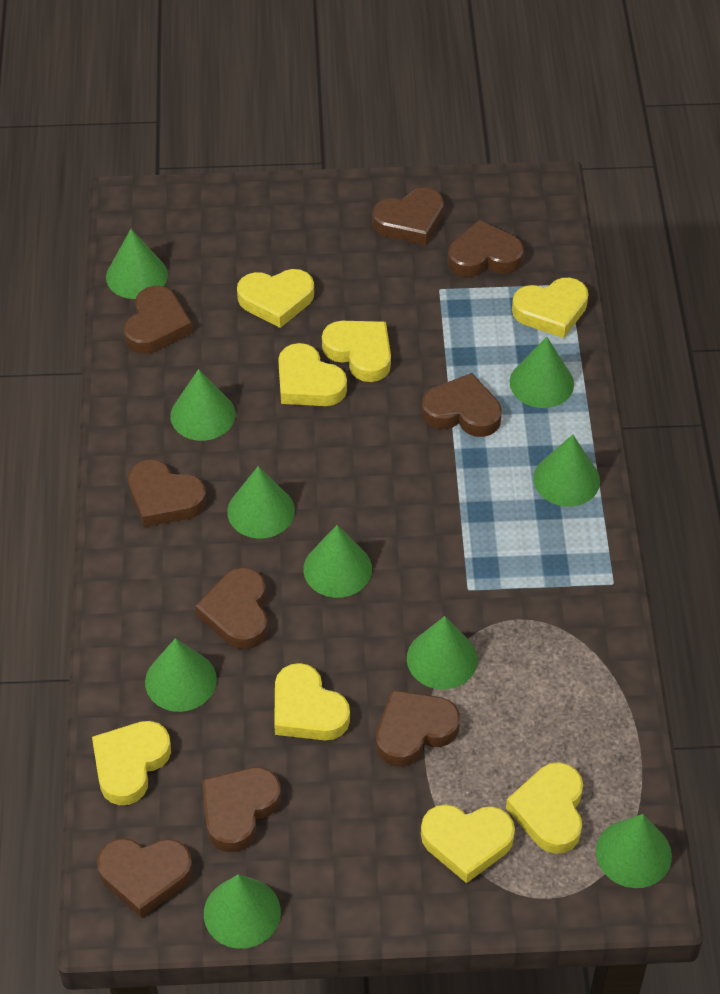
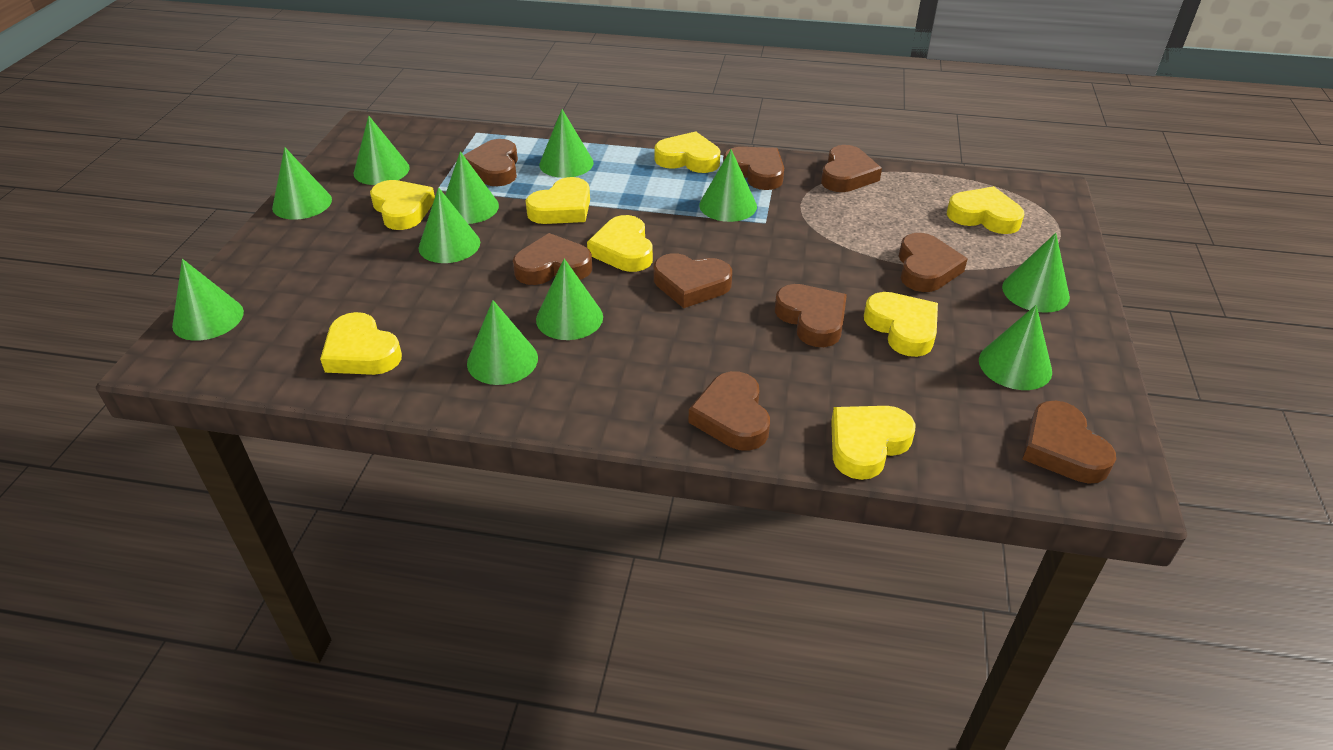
green cone: [106,229,168,299] [145,638,217,712] [170,369,236,441] [204,874,281,949] [227,466,295,539] [303,525,372,598] [407,616,478,689] [510,337,574,408] [533,434,600,507] [596,814,672,888] = 10 -> [172,259,244,341] [272,147,332,220] [354,116,410,185] [419,187,480,263] [445,151,499,224] [467,300,538,385] [536,258,603,340] [539,109,594,178] [699,149,757,222] [979,305,1052,390] [1002,233,1070,313] = 11

